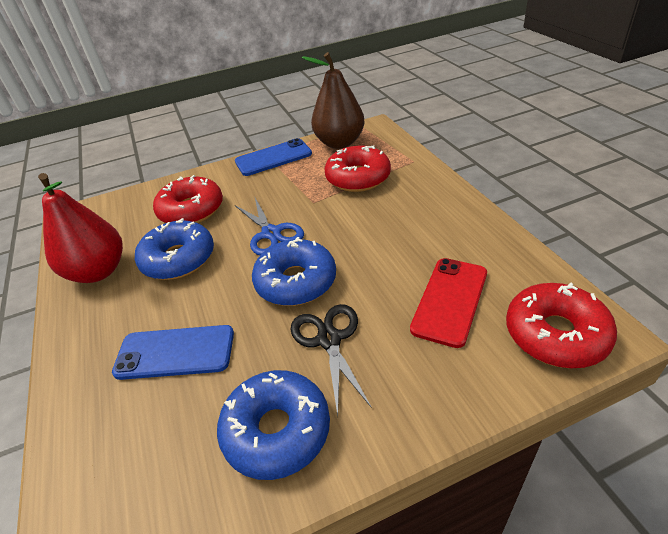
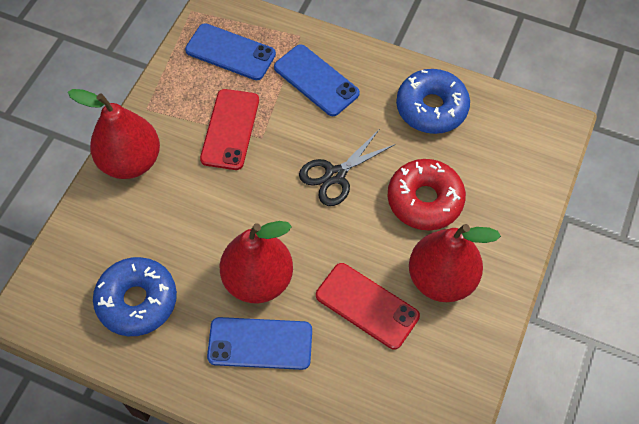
blue donut: [135,218,214,280] [217,370,330,480] [252,237,336,306] = 3 -> [93,257,177,336] [396,69,470,134] = 2
blue phone: [112,325,234,380] [235,138,312,176] = 2 -> [185,23,276,80] [207,317,312,370] [274,44,360,116] = 3
blue scissors: [235,198,304,255] = 1 -> none = 0
brown pear: [302,52,365,149] = 1 -> none = 0
red donut: [153,175,223,223] [325,145,391,192] [506,283,617,368] = 3 -> [388,159,466,230] = 1
red pear: [38,173,123,283] = 1 -> [68,89,160,179] [219,221,293,303] [409,224,501,302] = 3
red phone: [410,258,487,348] = 1 -> [200,89,259,170] [316,263,420,350] = 2

